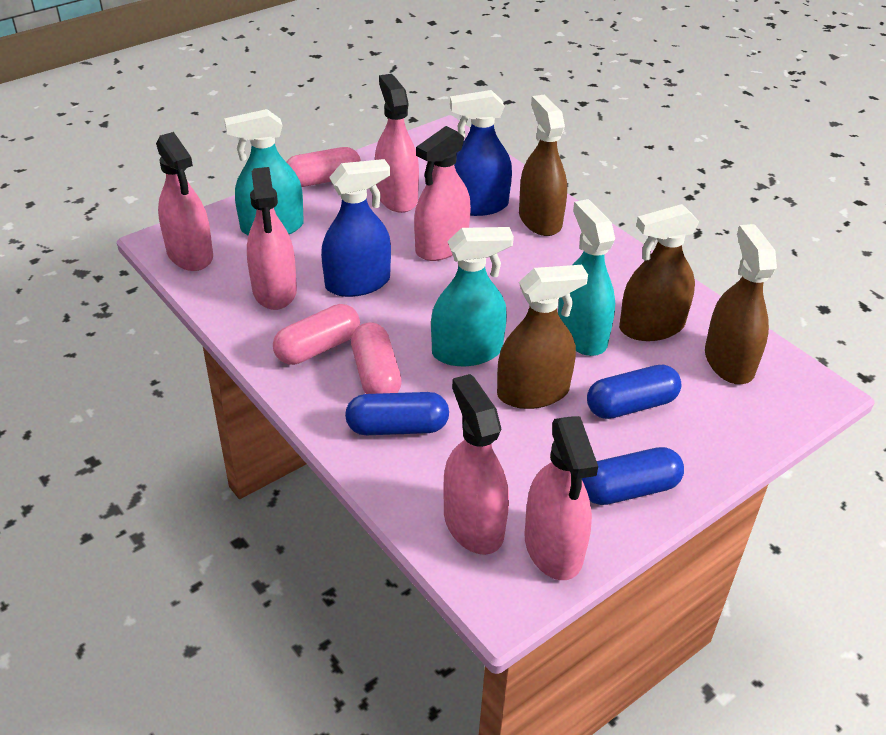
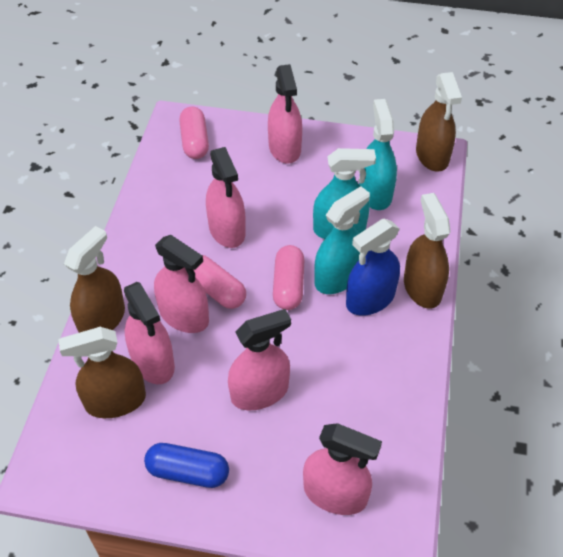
blue capsule: [345,392,449,435] [582,447,684,505] [587,365,681,419] = 3 -> [144,443,229,488] = 1
blue spray bottle: [321,159,391,297] [450,90,512,216] = 2 -> [346,219,400,316] = 1

